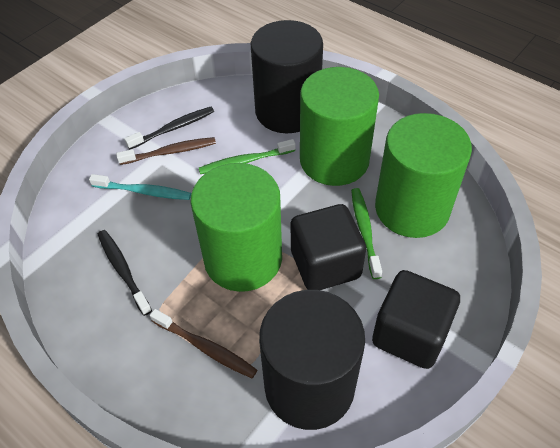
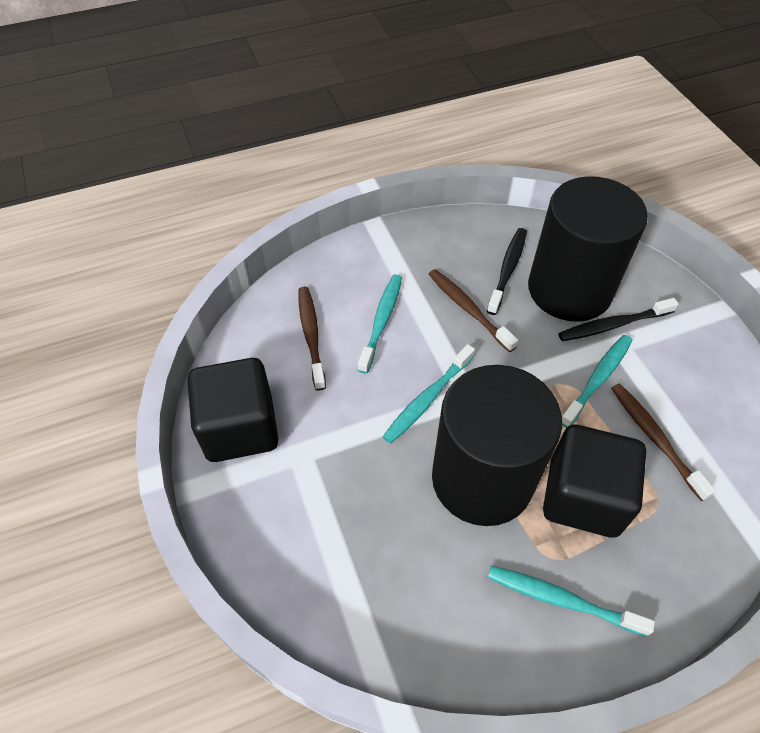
brown toothbrush: [116,137,216,165] [150,309,257,378] = 2 -> [298,287,326,391] [428,269,518,352] [611,384,716,501] = 3
green cylinder: [191,163,282,292] [300,67,379,186] [375,113,472,238] = 3 -> none = 0
green toothbrush: [199,139,296,174] [351,188,382,279] = 2 -> none = 0
turquoise toothbrush: [89,174,191,200] = 1 -> [358,274,402,374] [383,344,475,444] [488,566,655,637] [562,335,633,428] = 4

